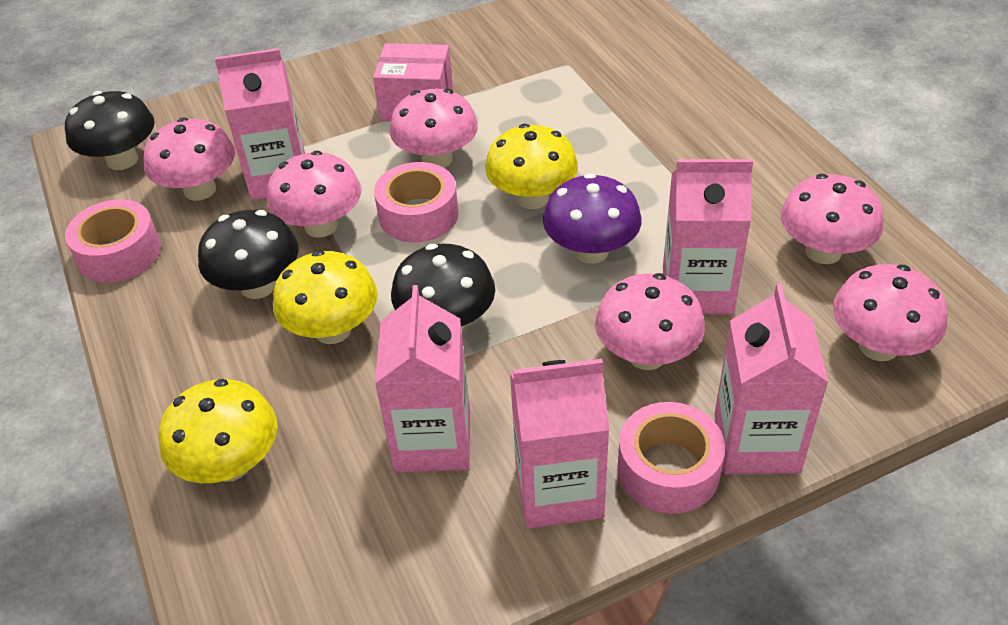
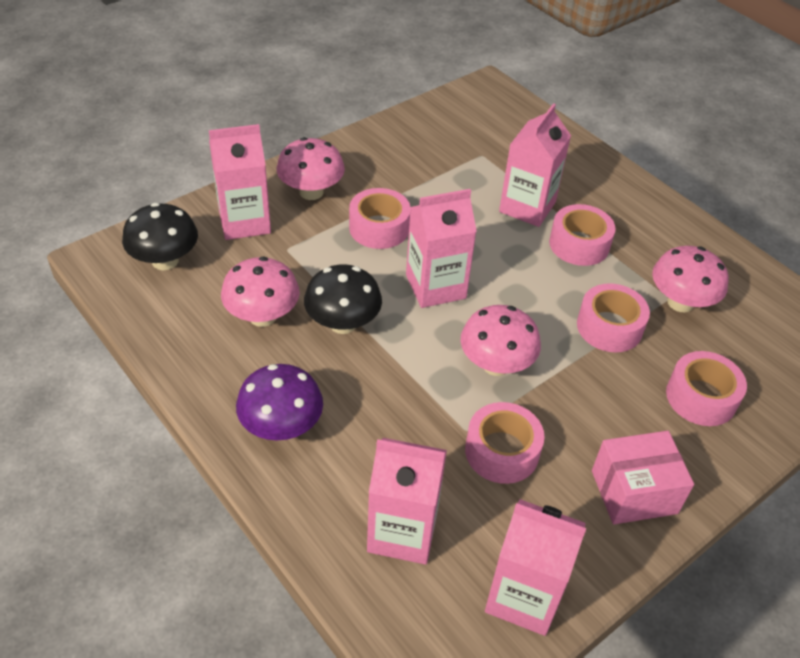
black mushroom: [65,91,155,170] [198,210,299,299] [391,244,495,331] = 3 -> [122,203,198,270] [304,264,382,334] = 2
pink mushroom: [143,117,235,201] [267,151,361,238] [390,89,478,168] [595,273,705,370] [781,174,884,264] [833,264,948,361] = 6 -> [221,257,300,327] [277,137,345,200] [461,305,541,376] [652,246,729,312] = 4
pink tape: [65,199,161,283] [374,162,459,242] [618,402,725,514] = 3 -> [349,188,411,249] [465,402,545,484] [549,204,616,266] [577,283,650,352] [666,351,747,426] = 5
yellow mushroom: [159,379,277,483] [273,250,378,344] [485,124,578,209] = 3 -> none = 0

